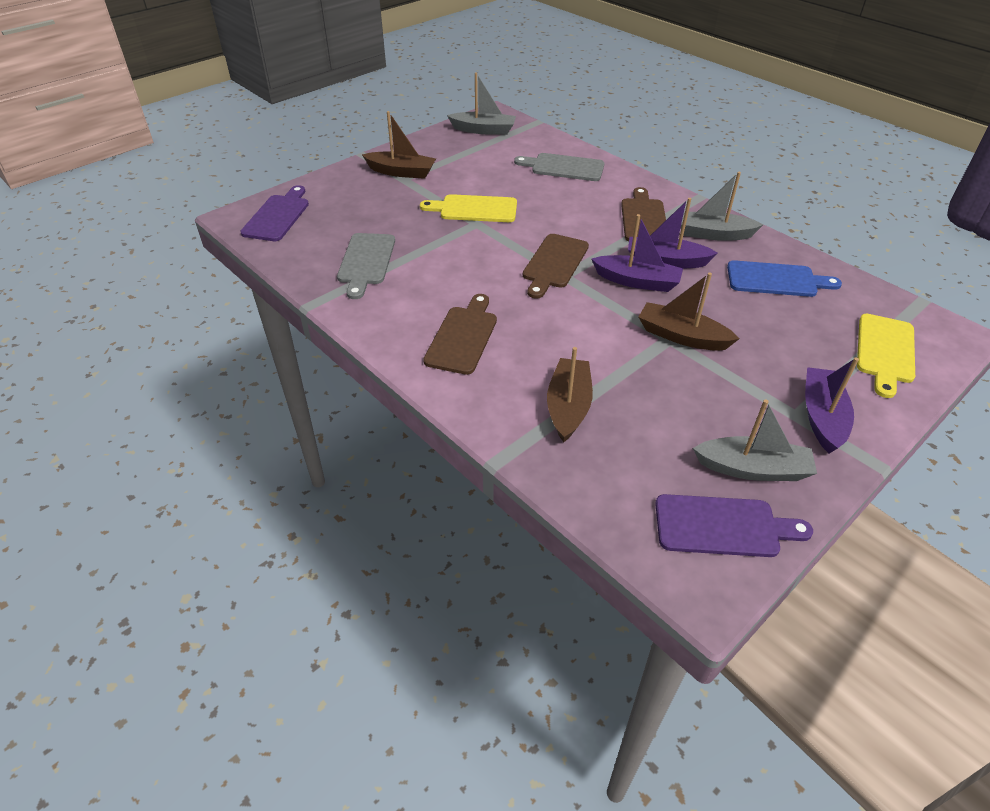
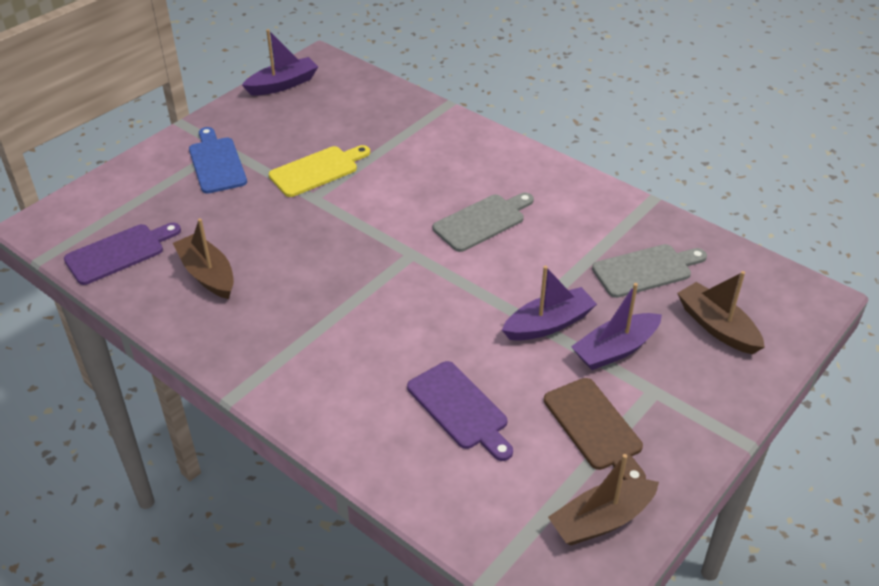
brown cutting board: [423,294,497,375] [523,234,589,299] [621,187,666,241] = 3 -> [544,378,646,480] = 1
grey boat: [447,72,516,135] [681,172,764,241] [693,399,817,481] = 3 -> none = 0
yellow cutting board: [420,194,517,222] [857,314,915,398] = 2 -> [269,145,370,197] = 1

